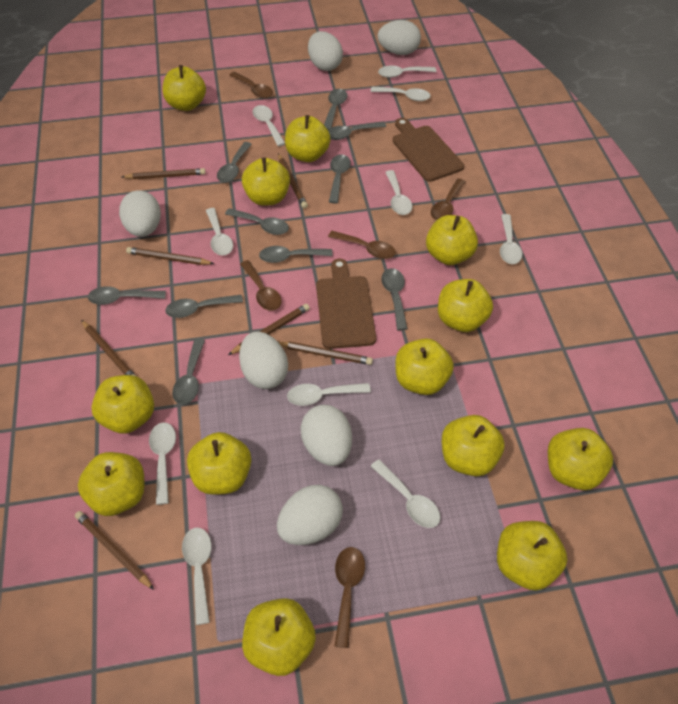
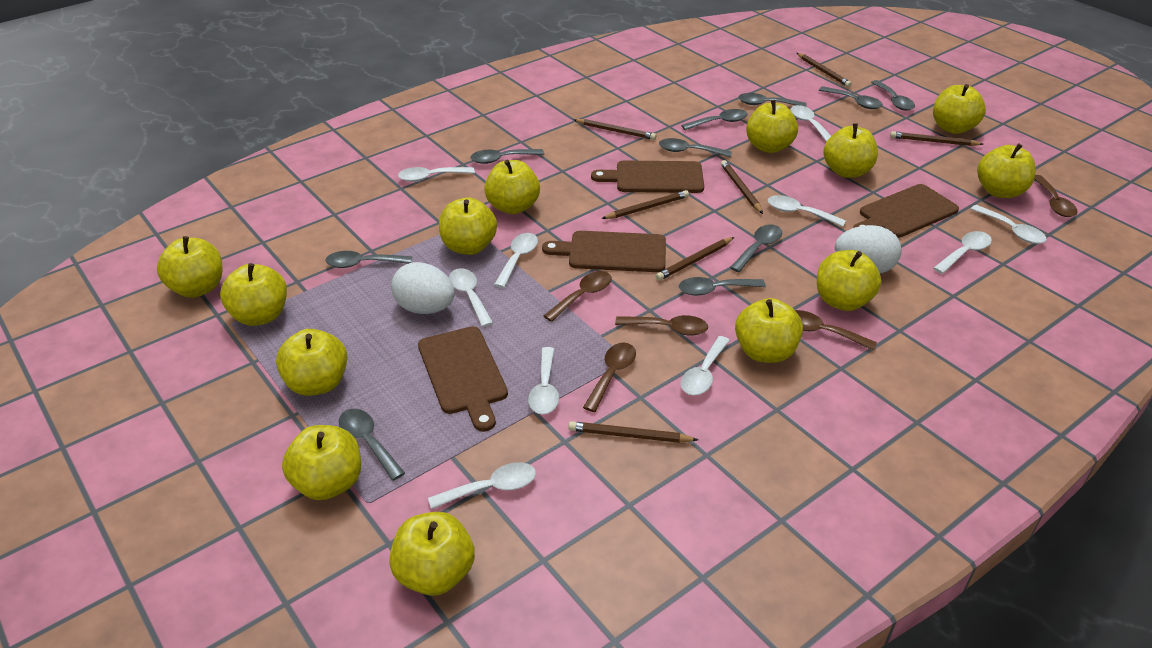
brown cutting board: [316,259,376,349] [393,118,464,182] = 2 -> [418,326,508,432] [542,231,666,272] [591,160,704,193] [853,184,959,238] = 4
white egg: [119,190,161,237] [239,331,288,389] [277,485,343,545] [301,405,352,466] [308,31,343,71] [378,20,421,55] = 6 -> [391,262,455,314] [835,225,902,274] = 2

